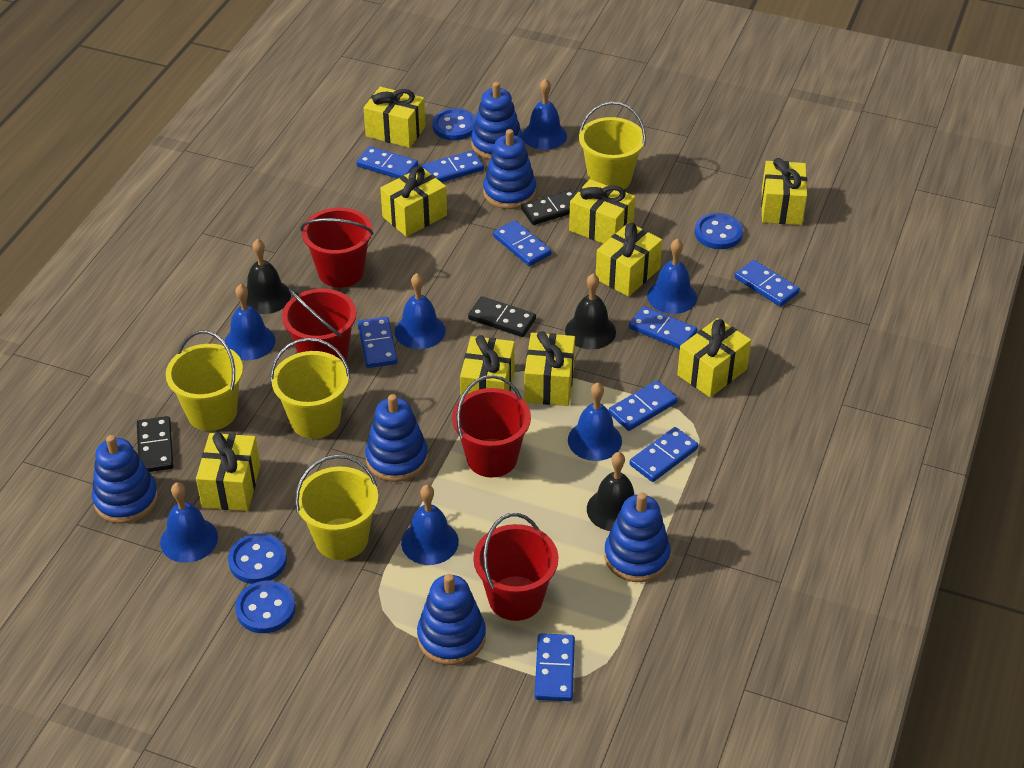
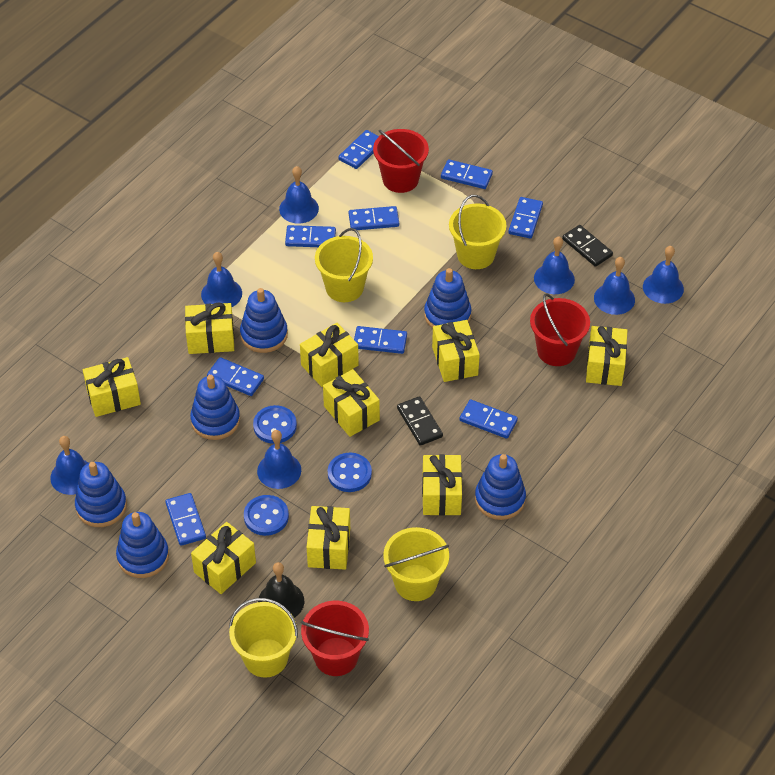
black bell: [247,239,291,314] [565,273,616,350] [587,452,634,531] = 3 -> [258,562,304,618] = 1
black domino: [137,416,174,472] [468,296,536,337] [521,189,576,225] = 3 -> [397,396,443,446] [562,225,613,267] = 2
blue button: [228,533,287,584] [235,580,296,633] [432,108,476,140] [695,213,743,249] = 4 -> [244,495,289,536] [253,405,297,444] [328,453,372,492] = 3
red bucket: [282,288,356,361] [301,207,374,288] [452,375,531,477] [473,513,558,621] = 4 -> [301,601,369,676] [373,129,429,193] [530,293,590,366] = 3

